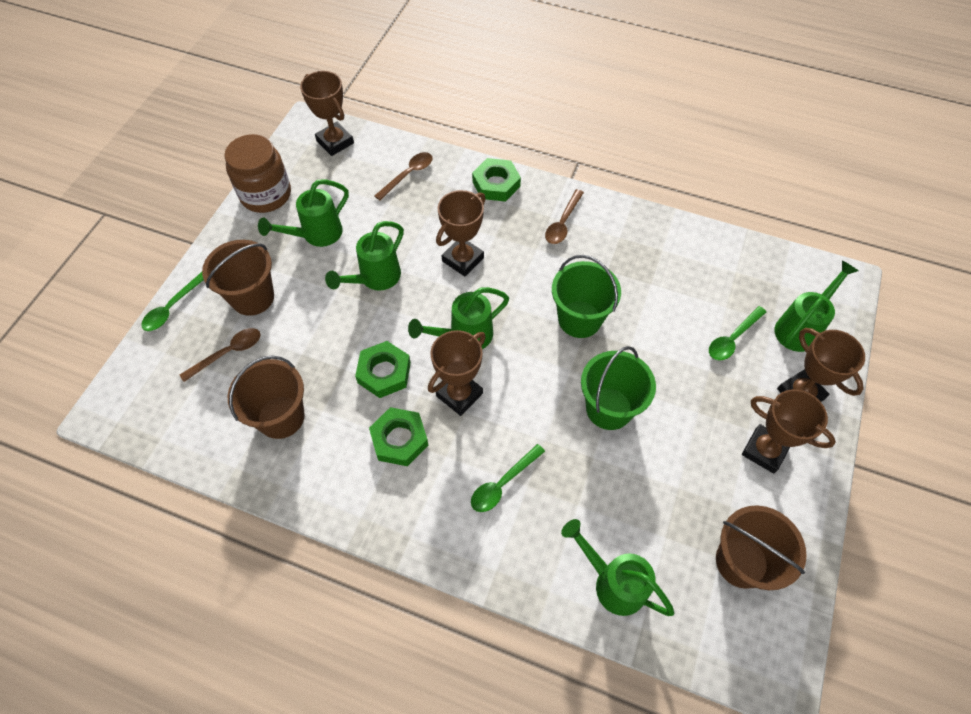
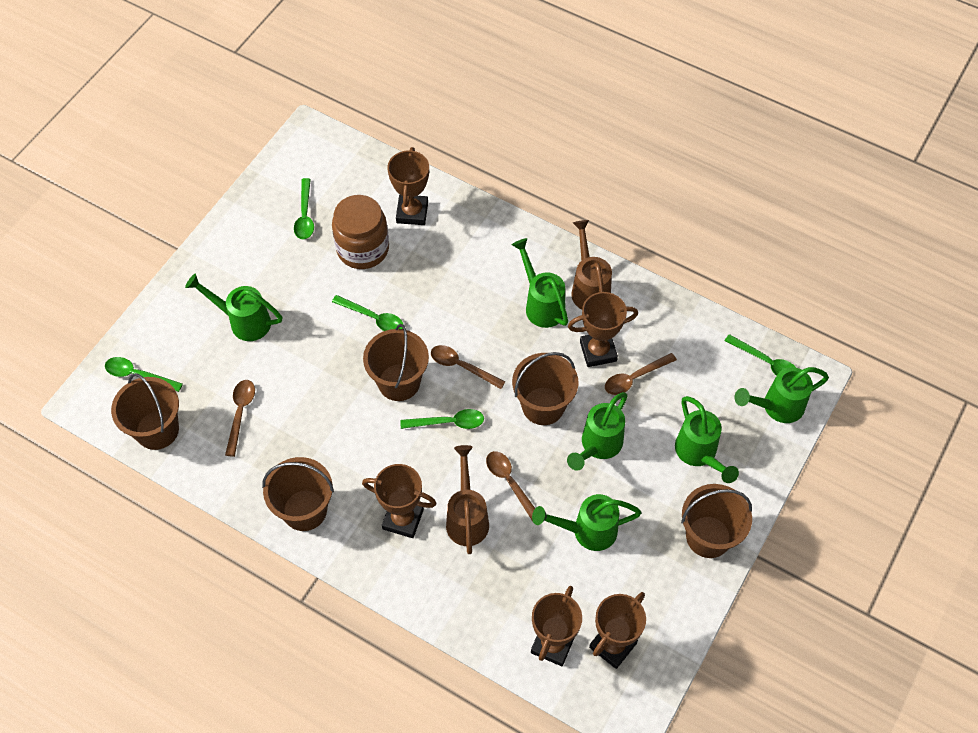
brown bucket: [202,240,274,316] [228,355,305,439] [716,505,807,590] = 3 -> [111,373,179,450] [262,457,334,531] [363,324,429,401] [512,352,579,425] [681,484,752,558] = 5
brown spoon: [180,328,261,382] [375,152,433,200] [545,189,584,244] = 3 -> [225,380,255,457] [431,345,505,389] [486,451,535,521] [605,353,677,395] = 4
brown watering can: none = 0 -> [446,445,489,554] [571,220,612,309] = 2
green bucket: [552,255,621,338] [581,346,656,430] = 2 -> none = 0
green nut: [355,341,411,398] [369,407,428,466] [472,158,521,202] = 3 -> none = 0
green spoon: [141,272,204,331] [471,444,545,512] [709,306,766,361] = 3 -> [105,357,183,392] [294,178,314,240] [332,295,403,331] [400,409,484,429] [725,334,796,376] = 5
green watering can: [258,179,349,247] [325,221,404,290] [408,287,509,349] [561,519,674,616] [775,261,859,352] = 5 -> [185,274,282,341] [512,238,568,328] [532,494,641,551] [567,392,628,471] [675,396,739,483] [734,367,829,423] = 6

